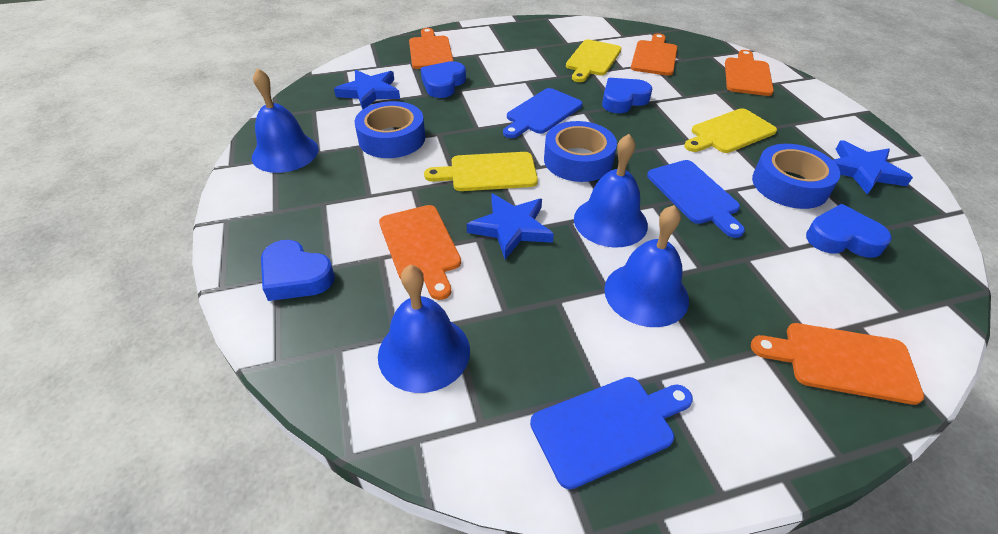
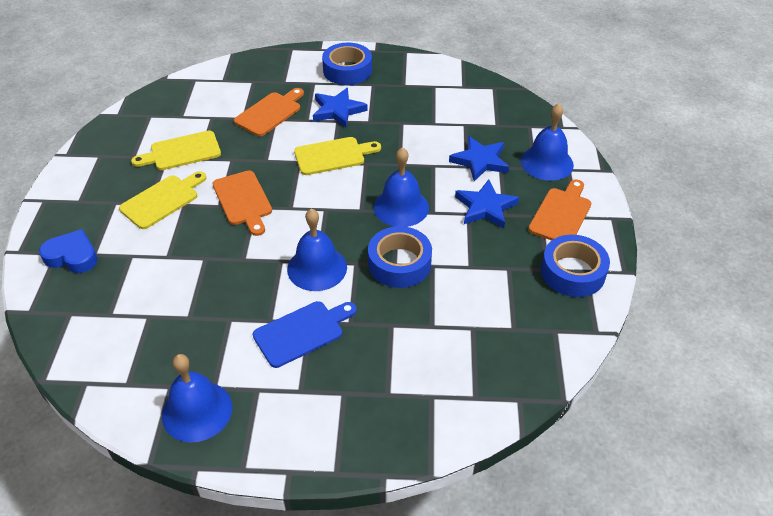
blue cutting board: [503,88,582,138] [530,377,693,489] [647,160,745,238] = 3 -> [253,301,357,368] = 1
blue heart: [261,240,335,301] [421,61,466,98] [602,78,653,113] [806,204,892,258] = 4 -> [39,229,98,273] = 1
orange cutting board: [379,205,461,300] [409,28,453,69] [631,33,677,76] [725,50,774,96] [751,323,924,405] = 5 -> [212,170,272,236] [234,88,304,136] [528,179,591,241] = 3

